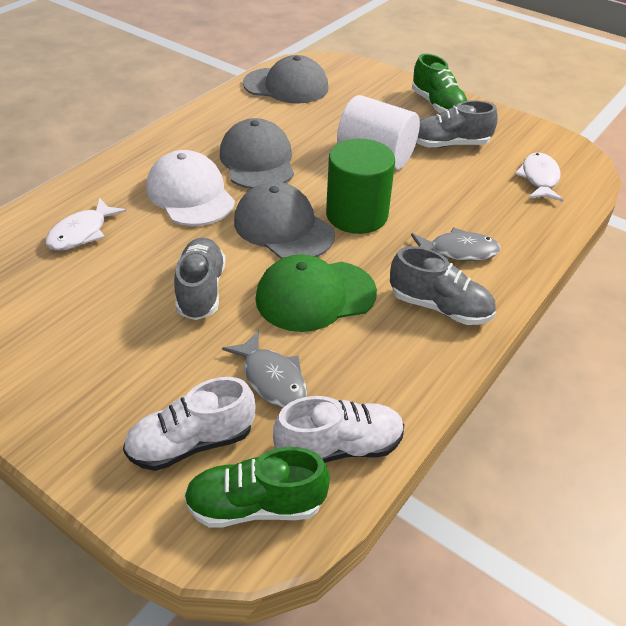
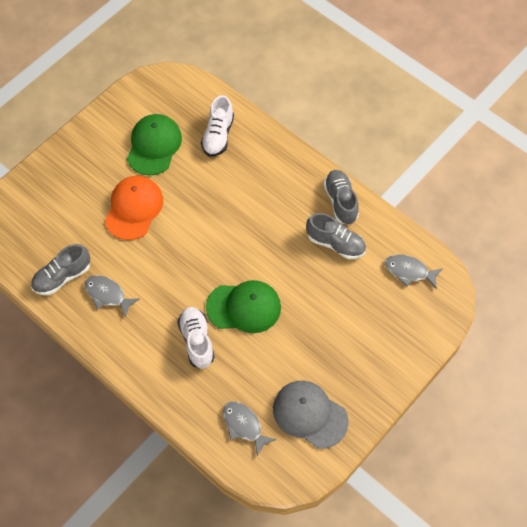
green cap: [255,254,377,332] = 1 -> [127,114,182,176] [206,280,281,333] = 2
green cylinder: [326,139,395,234] = 1 -> none = 0
green shoe: [184,447,330,528] [412,54,467,113] = 2 -> none = 0
grey cap: [220,118,294,189] [234,182,335,259] [243,55,328,104] = 3 -> [273,381,349,449] = 1
grey fish: [222,330,307,408] [411,227,501,261] = 2 -> [85,275,139,318] [223,401,277,457] [385,254,443,289] = 3
orange cap: none = 0 -> [105,176,163,240] = 1
white cap: [146,150,235,226] = 1 -> none = 0
white cylinder: [337,95,420,170] = 1 -> none = 0
white fish: [45,198,126,251] [515,152,563,202] = 2 -> none = 0

